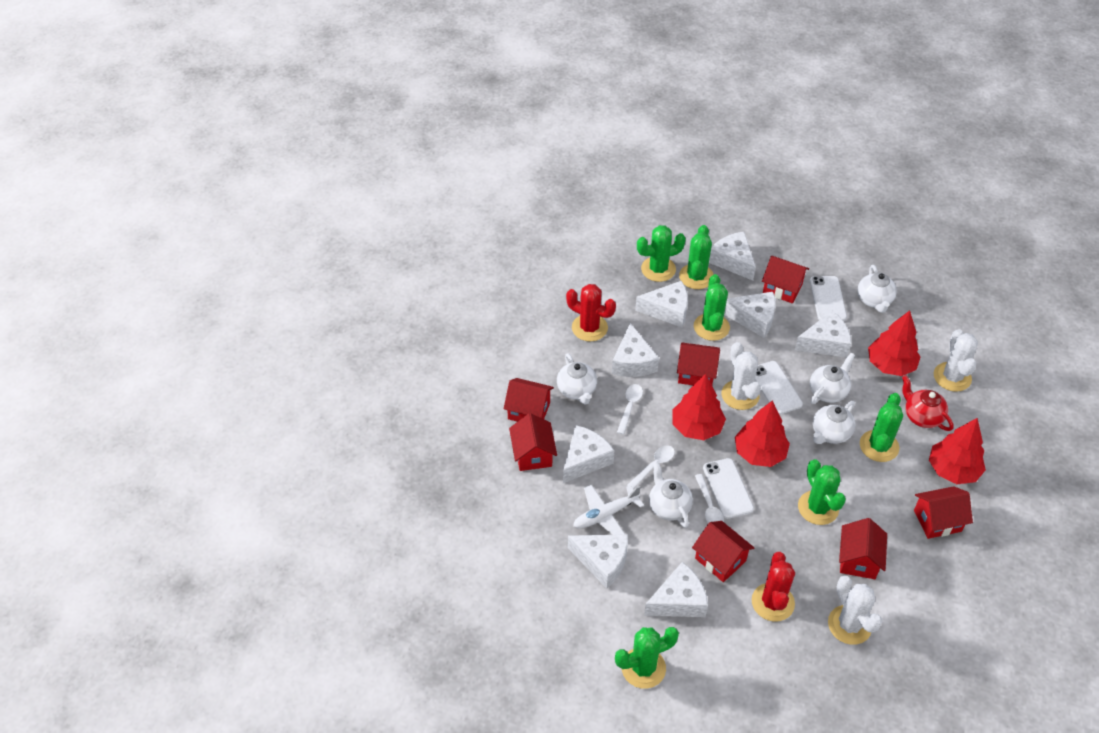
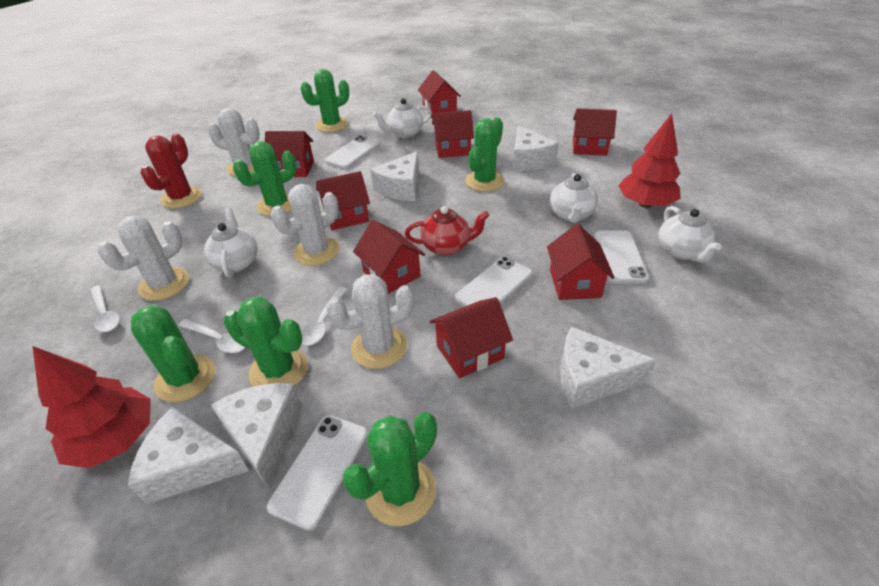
red cactus: [566,284,616,342] [752,552,795,622] = 2 -> [140,133,202,209] = 1
red house: [504,378,554,422] [509,413,557,471] [677,342,720,385] [692,521,754,582] [762,256,809,303] [839,518,887,579] [914,486,973,539] = 7 -> [265,131,314,178] [316,171,370,230] [353,220,425,294] [418,70,461,119] [429,297,513,378] [432,110,474,158] [547,224,614,300] [573,108,617,156] = 8
red tree: [672,374,726,440] [735,400,790,467] [868,311,920,376] [929,418,986,484] = 4 -> [33,346,151,468] [618,113,681,208] = 2
white cactus: [722,342,761,410] [828,576,882,645] [934,329,978,392] = 3 -> [98,216,189,301] [208,108,260,177] [271,184,339,266] [326,274,414,369] = 4
white cheese: [563,425,614,483] [568,534,628,589] [612,323,659,377] [635,281,688,328] [644,562,708,617] [709,232,756,281] [724,292,776,338] [794,311,851,358] = 8 -> [128,407,249,504] [211,383,302,487] [370,151,419,201] [513,126,559,171] [560,327,657,408] = 5
white phone: [703,458,754,519] [755,361,803,415] [810,276,847,321] = 3 -> [267,415,368,531] [325,135,380,169] [455,257,533,306] [594,230,649,284] = 4
white plane: [573,485,644,535] = 1 -> none = 0
white teapot: [557,353,597,405] [649,461,693,528] [810,353,855,404] [813,401,855,444] [858,265,897,313] = 5 -> [204,208,258,278] [373,98,432,138] [550,173,598,223] [658,206,722,263] = 4

